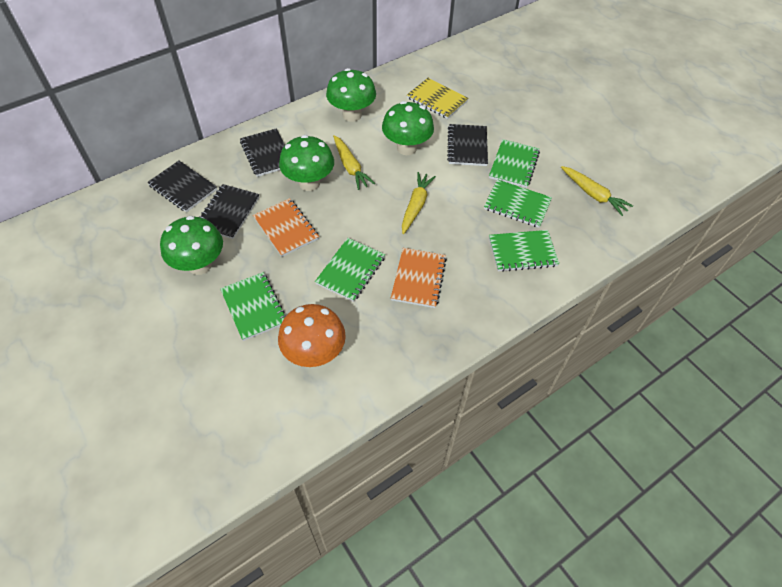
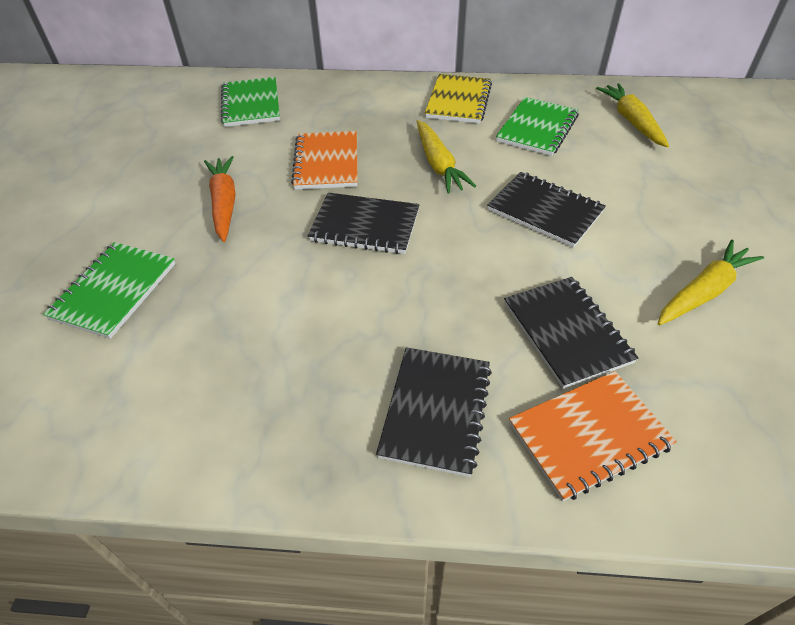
green mushroom: [160,216,223,275] [279,135,334,191] [326,68,376,122] [382,101,434,155] = 4 -> none = 0
green notebook: [220,272,286,341] [315,238,385,302] [484,179,552,228] [489,139,540,188] [489,230,559,272] = 5 -> [43,242,175,339] [221,77,280,127] [496,97,579,156] = 3
orange carrot: none = 0 -> [204,156,236,242] = 1
orange mushroom: [278,304,346,367] = 1 -> none = 0

